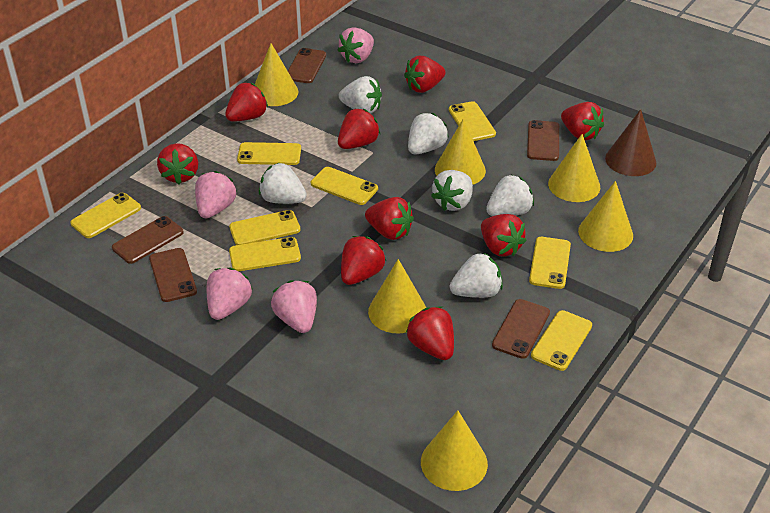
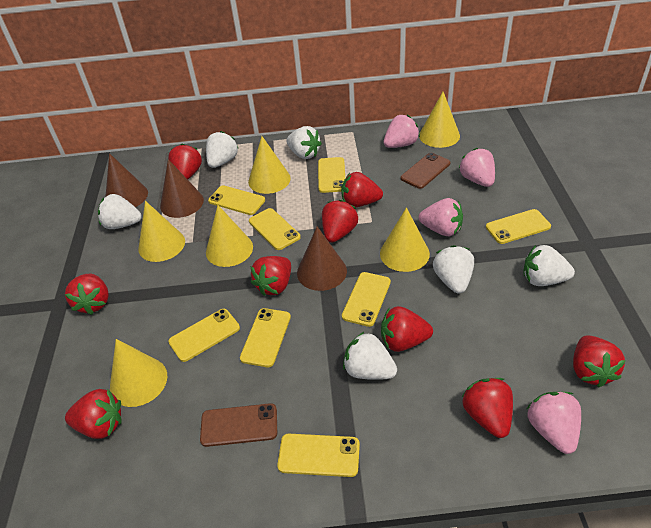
brown cone: [605,109,656,176] = 1 -> [105,153,148,207] [160,159,204,218] [297,227,347,291] = 3
brown phone: [112,216,184,264] [149,248,197,302] [288,48,326,83] [492,299,550,359] [527,120,559,161] = 5 -> [200,403,277,447] [401,153,451,189] = 2

